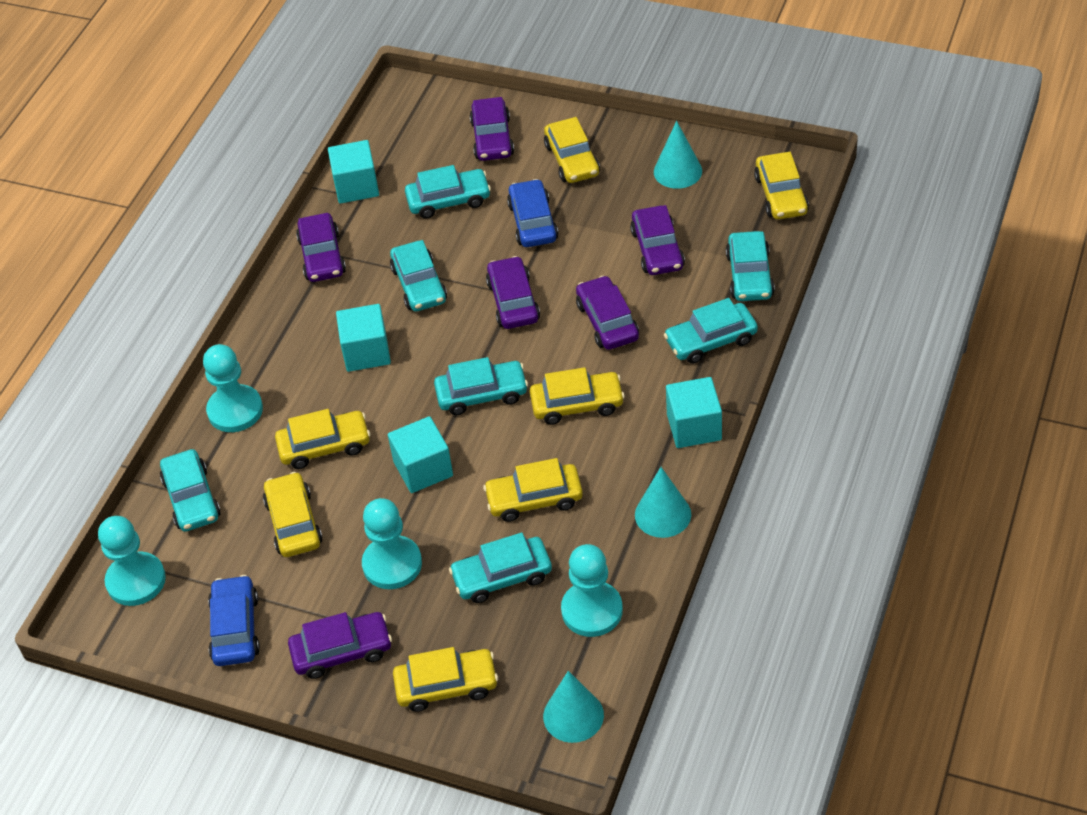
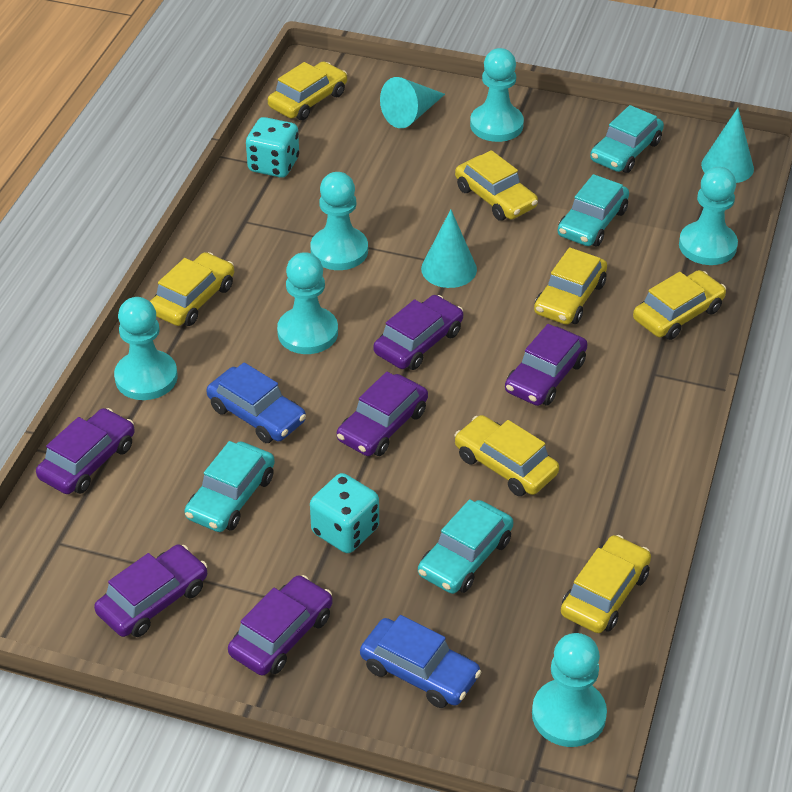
turquoise car: [160,449,220,532] [390,240,447,312] [405,165,491,219] [434,357,528,415] [449,533,552,603] [664,298,758,364] [726,231,775,301] = 7 -> [184,441,275,532] [418,499,513,594] [558,174,629,246] [590,105,664,173] = 4
turquoise cube: [328,140,379,204] [336,304,391,372] [388,416,453,493] [666,377,722,448] = 4 -> none = 0
turquoise dice: none = 0 -> [246,117,299,178] [310,473,379,553] = 2
turquoise pawn: [98,516,166,606] [203,344,263,432] [362,498,422,589] [561,544,623,637] = 4 -> [114,297,178,400] [277,252,338,354] [310,172,368,270] [470,48,524,142] [532,633,607,747] [679,167,738,265] = 6

